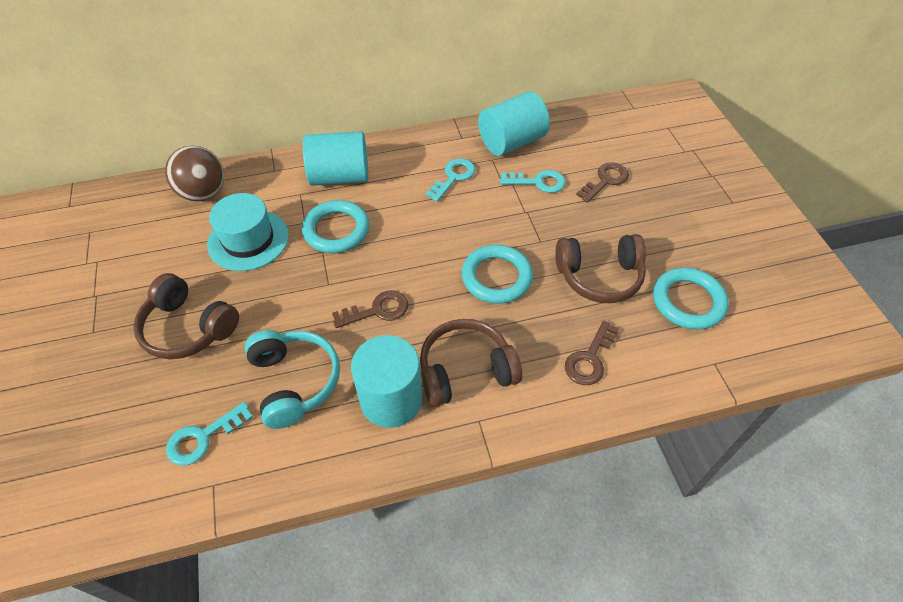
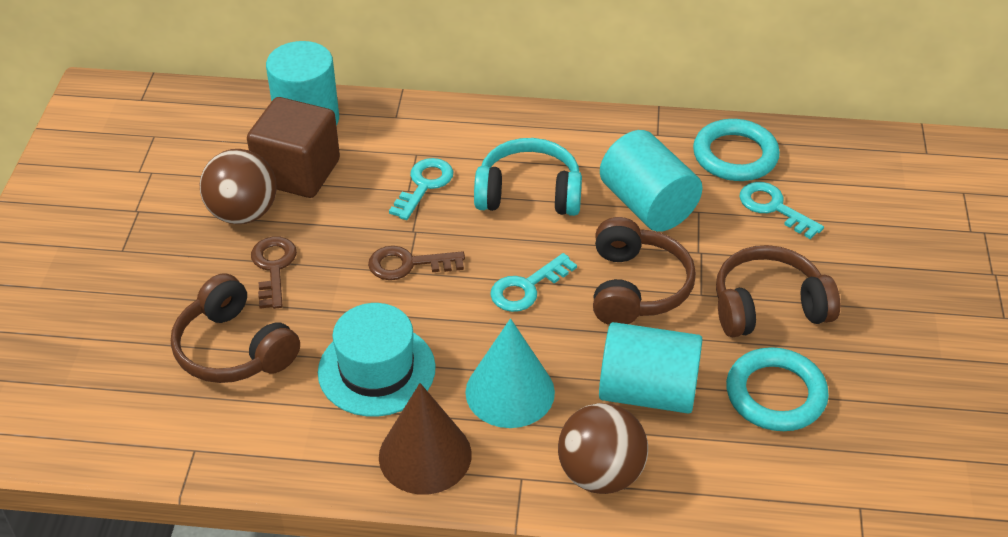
brown ball: [165,146,224,201] = 1 -> [200,149,277,224] [558,403,648,494] = 2
brown cone: none = 0 -> [379,383,472,495] = 1
brown cube: none = 0 -> [247,97,340,198] = 1
brown key: [332,290,409,328] [565,321,619,385] [576,162,629,203] = 3 -> [251,237,297,309] [368,246,465,280] = 2
turquoise cone: none = 0 -> [465,318,555,428] = 1
turquoise ring: [302,200,370,253] [462,245,533,304] [653,267,729,330] = 3 -> [693,119,780,181] [726,347,829,431] = 2

